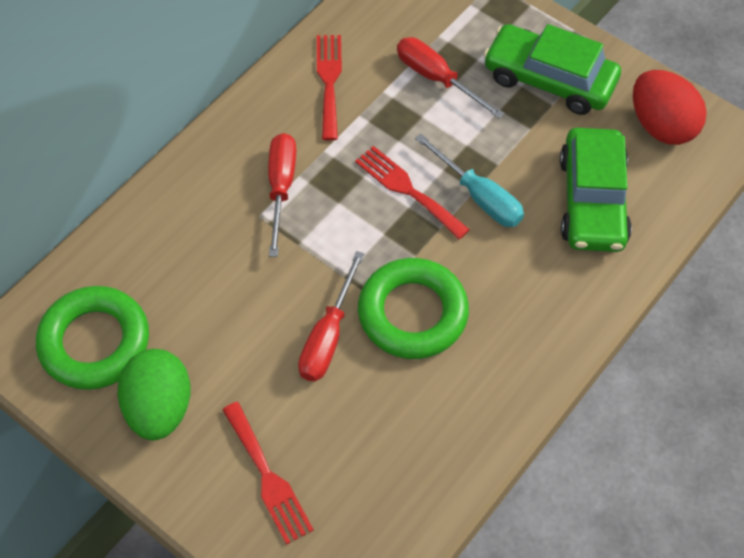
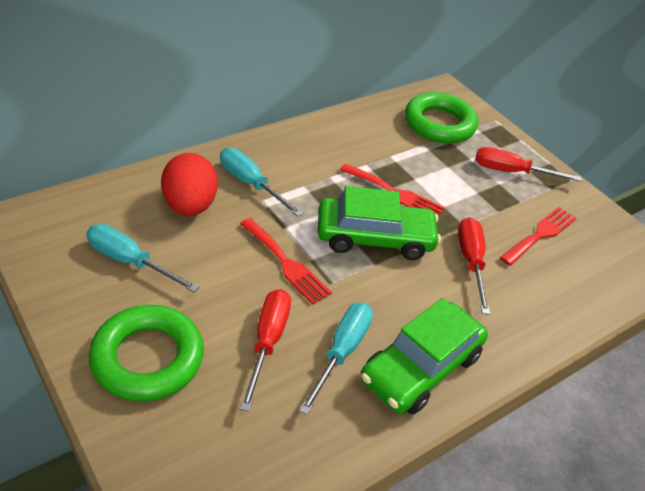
green egg: [118,349,190,440] = 1 -> none = 0
turquoise screwdriver: [415,134,524,227] = 1 -> [86,224,199,293] [220,148,303,217] [299,303,373,415] = 3

